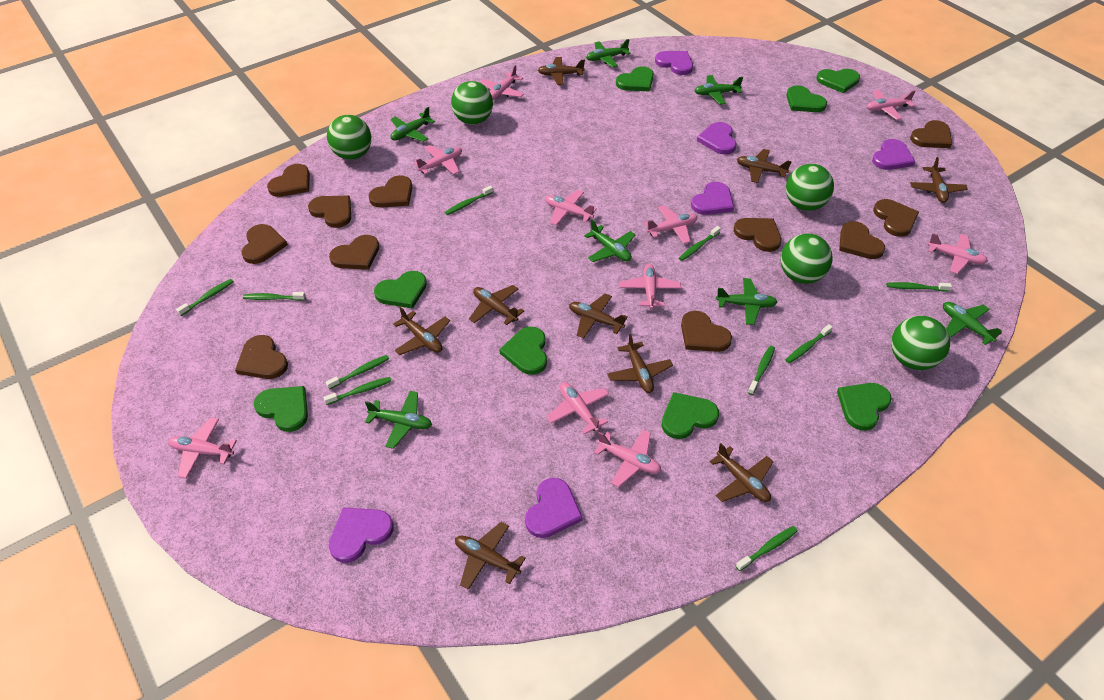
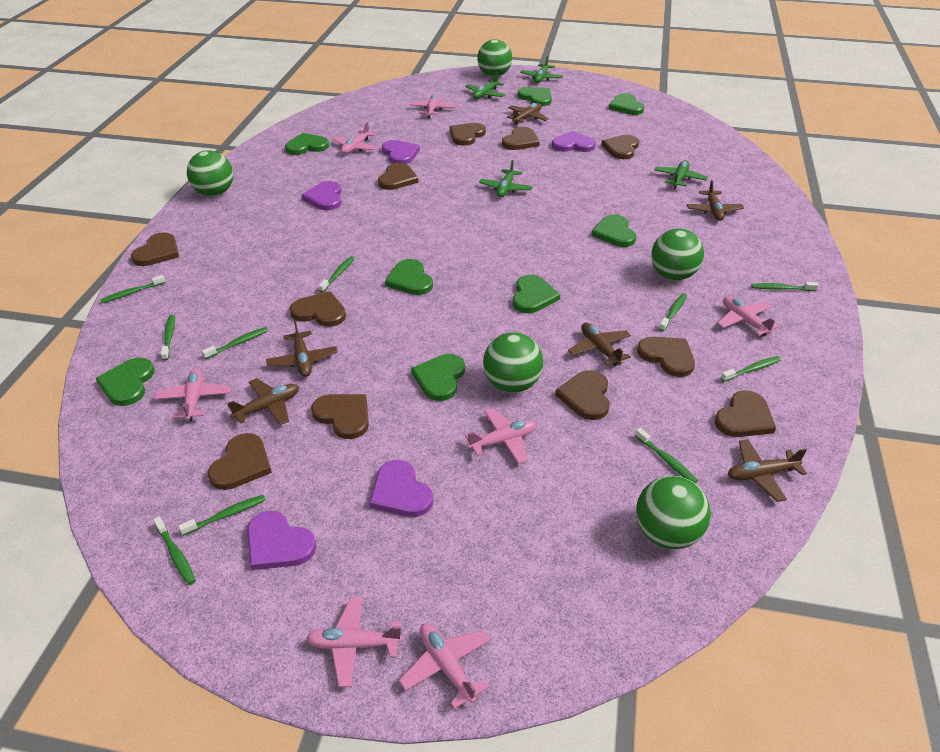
brown plane: [393,307,450,355] [455,522,526,590] [469,285,524,325] [538,57,585,85] [569,294,628,338] [607,334,673,393] [710,443,773,502] [737,149,792,183] [910,157,968,203] = 9 -> [227,378,299,425] [266,320,338,377] [507,103,549,125] [568,323,631,366] [687,180,744,221] [728,439,807,502] = 6
green plane: [365,391,432,449] [390,107,435,142] [584,220,636,262] [586,39,631,68] [694,75,743,105] [716,278,777,325] [943,302,1002,345] = 7 -> [465,72,505,99] [479,160,533,197] [520,56,563,83] [654,160,708,189] = 4
pink plane: [168,418,237,479] [414,145,462,175] [480,65,524,100] [545,190,597,226] [547,382,609,434] [594,430,661,487] [619,264,681,309] [644,205,697,244] [867,90,915,120] [927,233,988,274] = 10 -> [154,368,231,421] [306,596,402,687] [333,122,378,154] [399,623,491,709] [409,94,456,118] [464,408,537,464] [717,296,779,336] = 7
purple heart: [329,508,394,563] [525,478,583,538] [655,51,693,75] [691,182,734,215] [697,122,736,155] [872,139,915,170] = 6 -> [247,511,316,570] [302,181,341,210] [369,460,433,517] [382,140,420,164] [552,131,596,152] = 5

